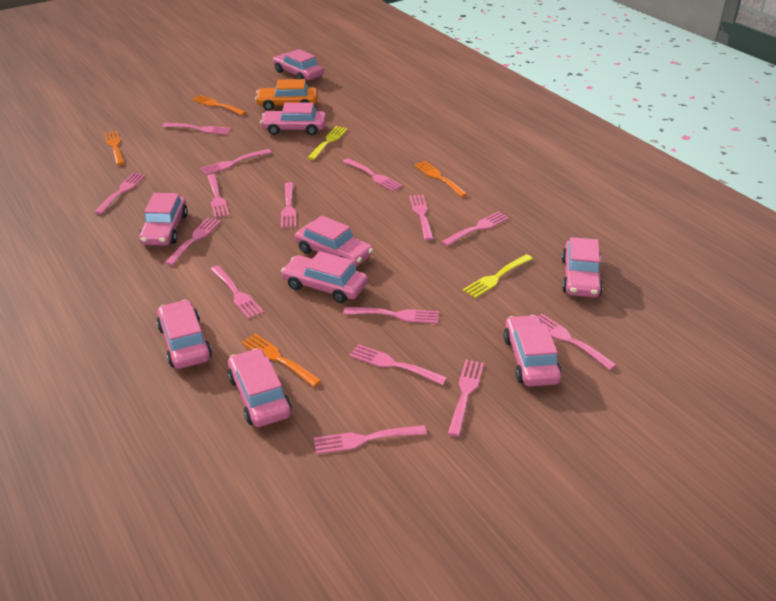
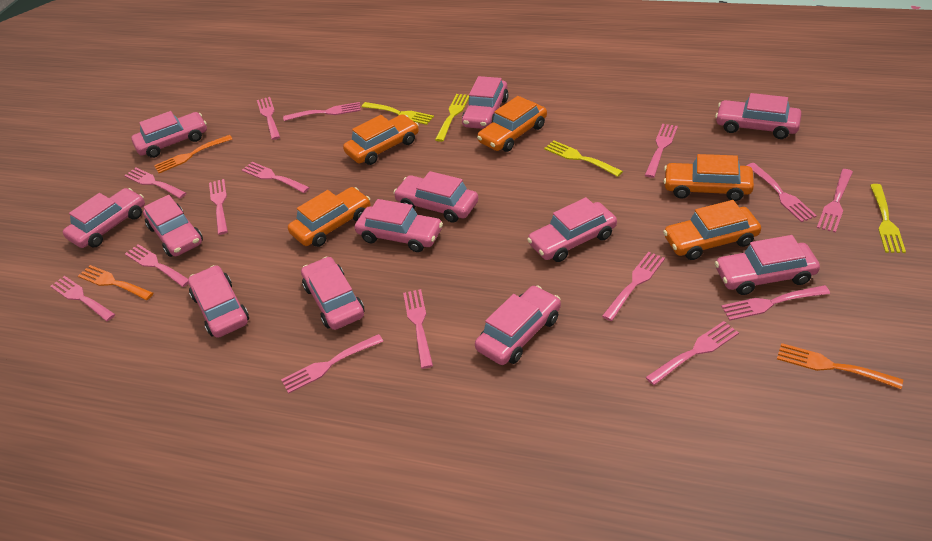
orange car: [255,79,317,111] = 1 -> [288,187,370,247] [343,114,419,165] [477,96,547,152] [663,154,754,201] [663,200,761,260] = 5
orange fork: [104,131,124,165] [192,95,246,115] [241,334,322,387] [414,161,467,197] = 4 -> [78,265,153,300] [154,135,233,173] [777,343,903,389] = 3
pink car: [139,193,188,246] [157,300,212,369] [228,348,292,427] [260,102,326,135] [273,49,324,80] [281,251,368,303] [295,215,373,267] [504,315,562,387] [561,237,603,298] = 9 -> [63,188,145,248] [131,111,207,158] [143,195,203,257] [188,265,249,338] [301,257,365,330] [355,199,443,252] [393,171,478,223] [462,76,508,129] [475,285,561,365] [527,197,617,262] [715,93,801,139] [715,235,820,295] = 12
yellow fork: [308,126,348,160] [463,254,533,298] = 2 -> [362,102,434,125] [435,94,469,142] [544,140,623,177] [870,184,906,253] = 4

